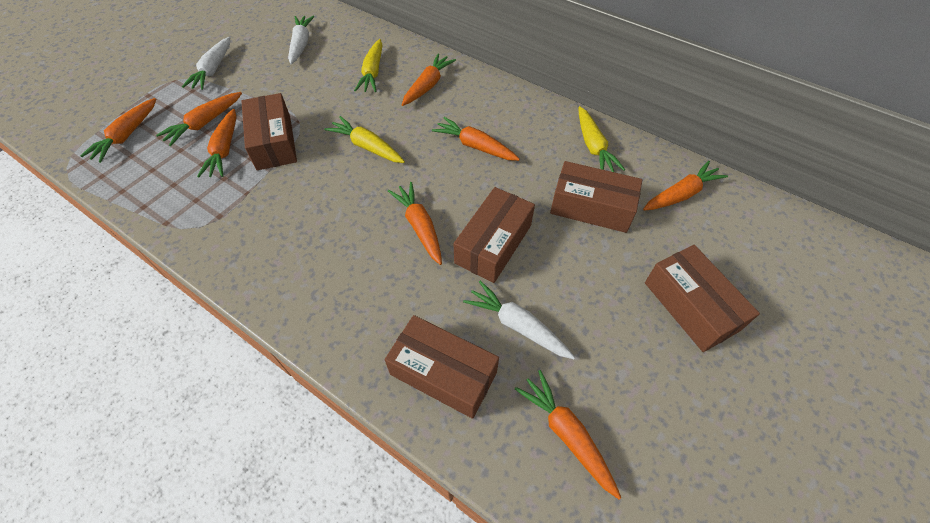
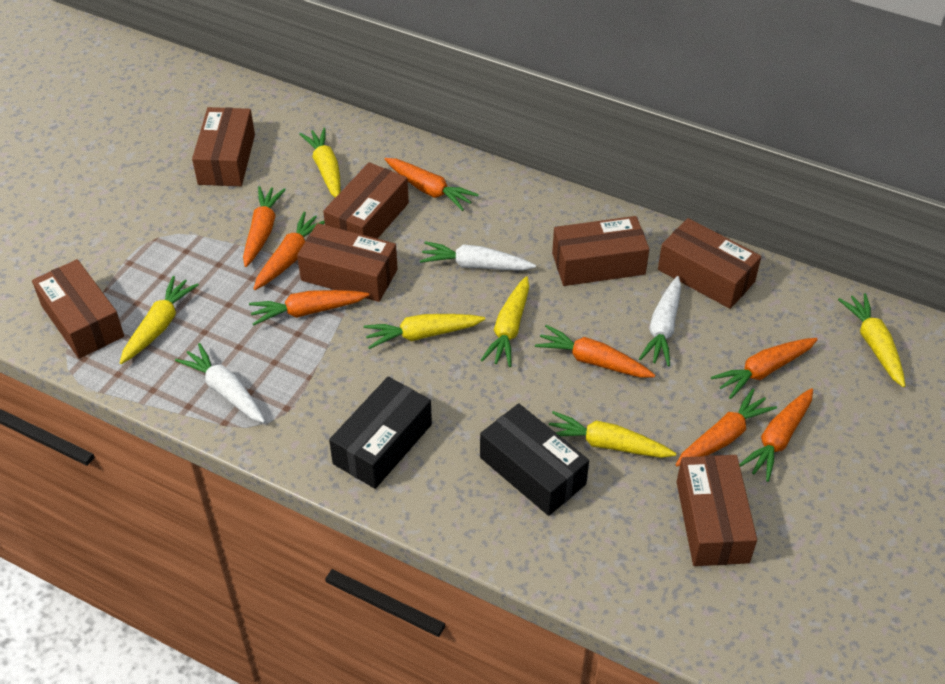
black box: none = 0 -> [329,377,432,489] [480,403,589,516] = 2
brown box: [241,93,297,170] [385,315,499,419] [454,187,535,283] [550,161,642,233] [645,245,760,352] = 5 -> [32,259,124,359] [192,107,255,186] [297,223,398,302] [323,162,409,239] [552,216,649,286] [658,218,761,309] [677,455,757,566] = 7
yellow carrot: [325,116,405,163] [354,39,383,92] [579,106,625,172] = 3 -> [120,276,199,364] [299,128,341,198] [364,314,485,349] [481,276,529,367] [549,411,676,458] [838,293,905,388] = 6

